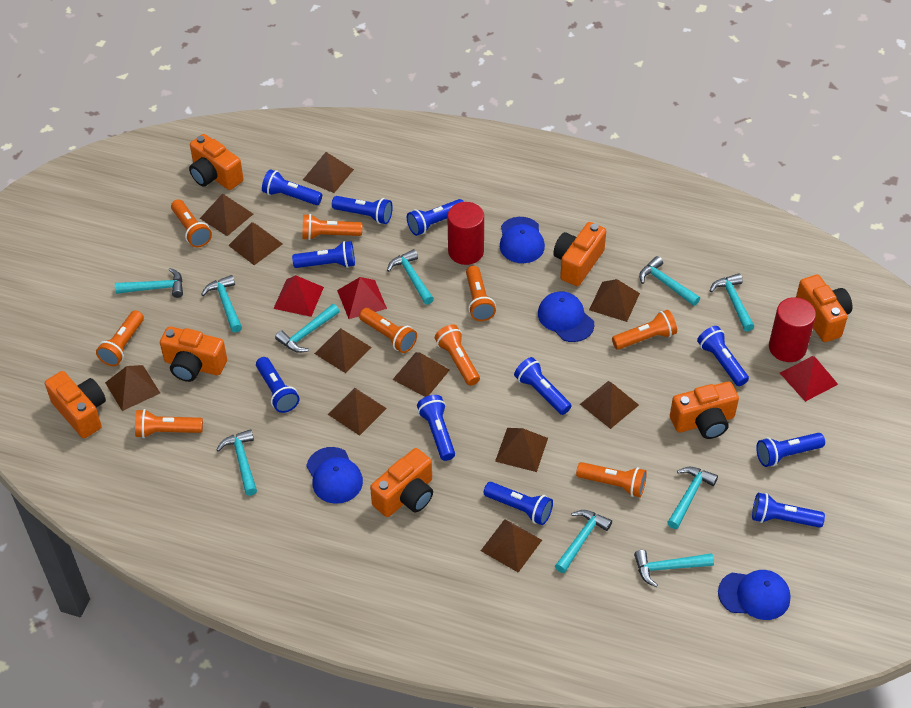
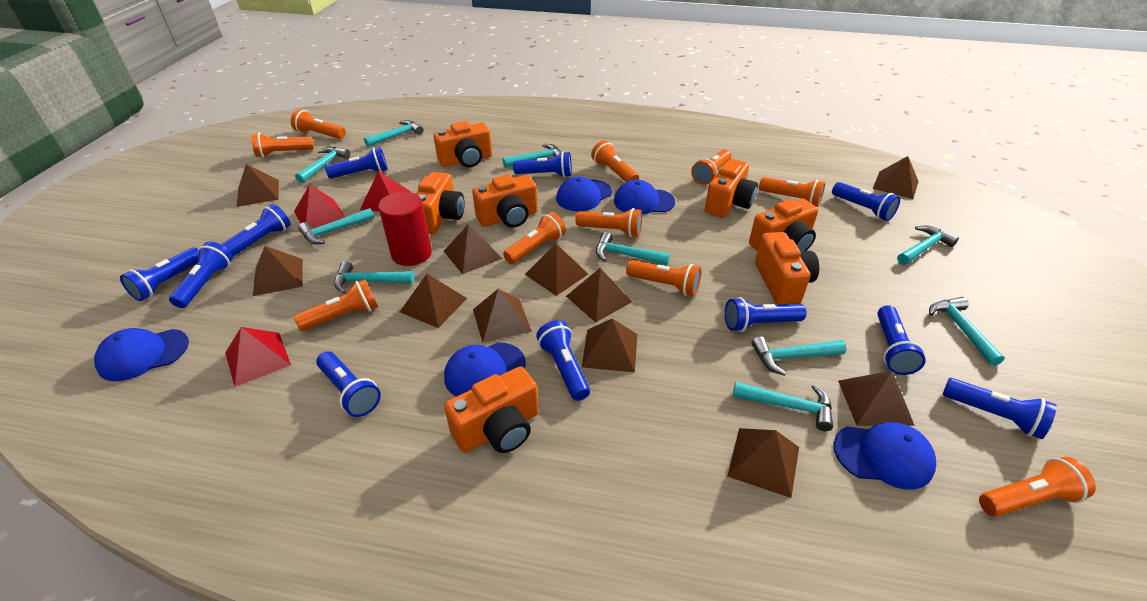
blue cap: [306,447,363,504] [500,217,545,263] [538,291,594,342] [718,570,791,620] = 4 -> [94,328,189,381] [444,342,526,397] [556,177,612,211] [614,180,675,215] [834,422,936,489] = 5
orange flashlight: [96,310,144,366] [135,409,203,438] [171,199,212,248] [302,214,362,240] [359,308,417,353] [435,325,480,386] [466,266,496,321] [576,462,647,497] [612,310,677,350] = 9 -> [252,132,314,158] [291,110,346,139] [294,279,378,331] [503,212,566,264] [575,208,642,237] [591,141,639,182] [626,260,701,296] [691,149,731,185] [759,177,825,207] [979,457,1096,517] = 10
red cylinder: [447,202,484,265] [769,297,816,362] = 2 -> [378,192,432,266] = 1

